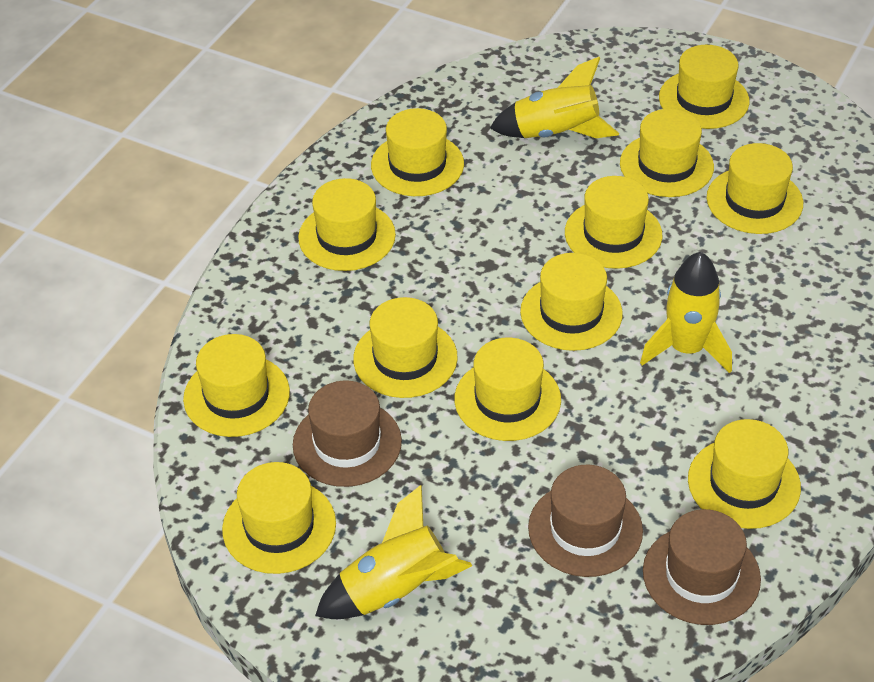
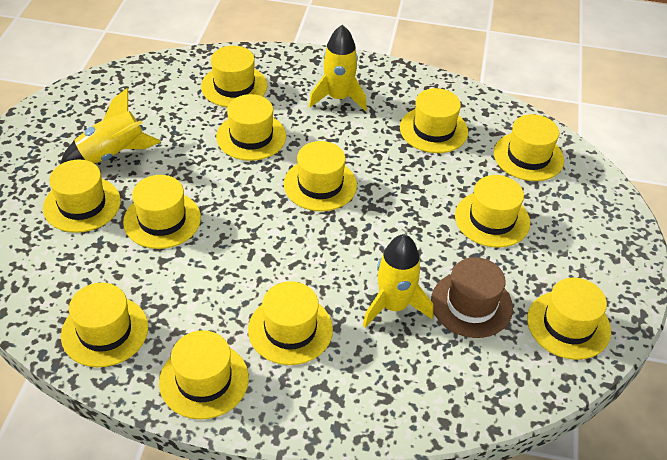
brown hat: [293,381,402,487] [528,465,643,577] [643,509,761,625] = 3 -> [431,257,513,338] = 1

